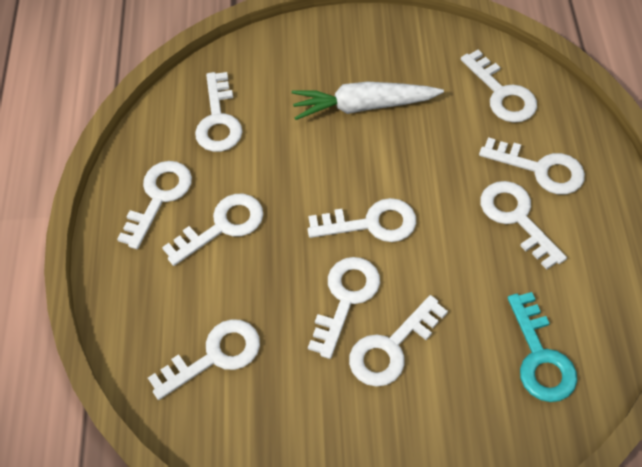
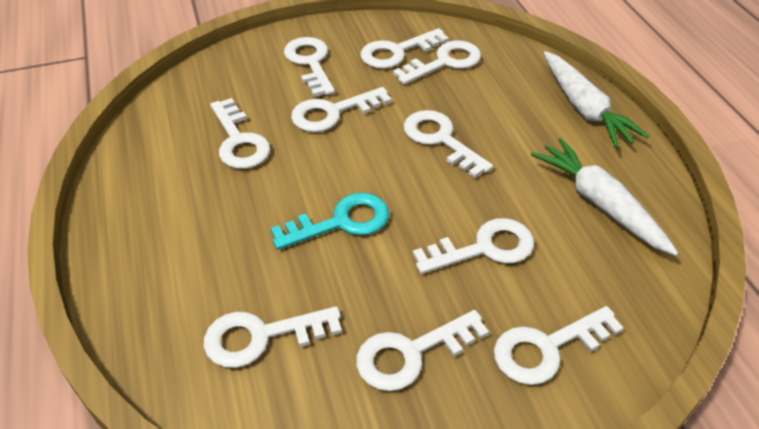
white carrot: [292,82,444,120] = 1 -> [531,138,679,256] [543,51,649,148] = 2

